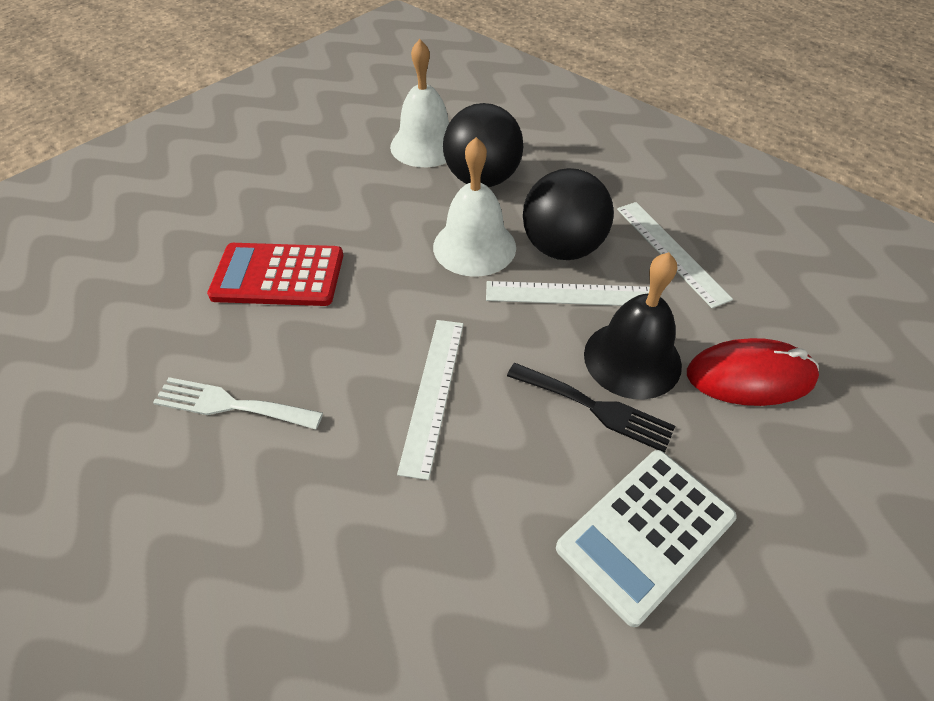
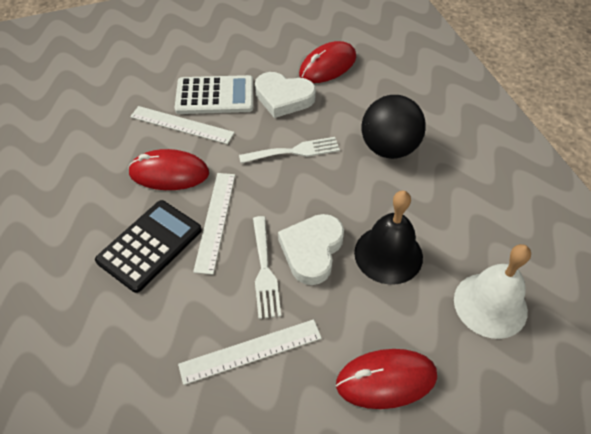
black ball: [443,103,523,187] [523,168,614,260] = 2 -> [362,95,426,159] = 1
black calculator: none = 0 -> [95,200,202,293] = 1
black fork: [507,363,675,453] = 1 -> none = 0
red calculator: [207,243,343,306] = 1 -> none = 0
red mouse: [687,338,819,406] = 1 -> [128,149,209,190] [299,41,356,83] [336,349,437,409] = 3
white bell: [390,39,449,167] [433,137,516,277] = 2 -> [454,244,531,339] = 1
white fork: [153,377,323,429] = 1 -> [239,137,340,163] [253,216,281,319] = 2
white heart: none = 0 -> [255,72,316,118] [278,214,344,285] = 2

